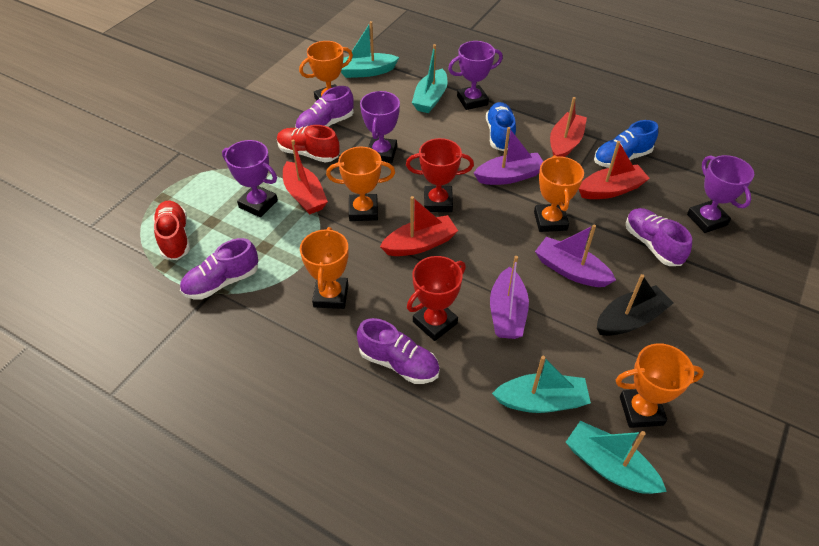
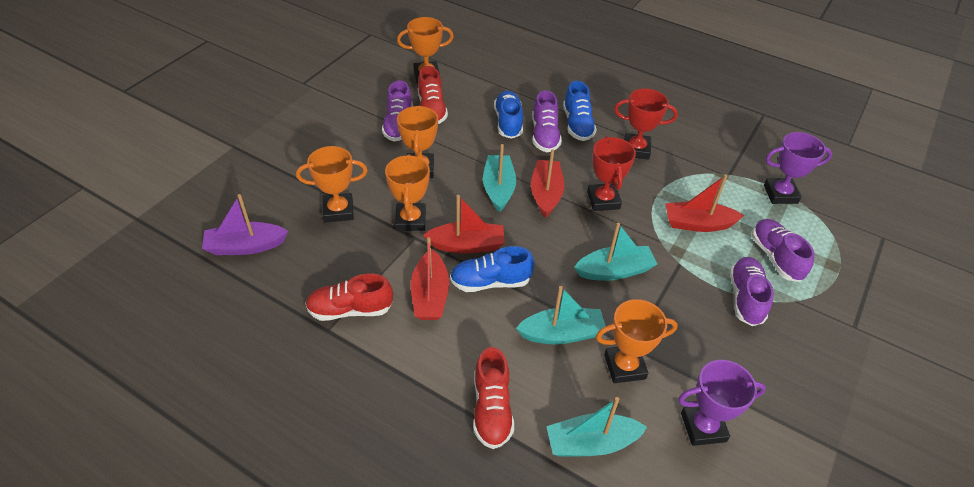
black boat: [597,274,674,336] = 1 -> none = 0
blue shoe: [486,102,516,151] [594,120,658,168] = 2 -> [450,246,534,292] [494,91,523,139] [563,81,597,141] = 3
purple boat: [474,127,543,185] [490,256,529,339] [535,224,616,287] = 3 -> [202,194,288,255] = 1
purple trophy: [222,140,278,217] [360,91,400,163] [448,41,503,110] [687,155,754,233] = 4 -> [678,360,766,446] [764,132,832,204] = 2
red shoe: [153,201,190,260] [277,125,340,163] = 2 -> [305,273,393,321] [418,66,448,124] [473,347,514,449] = 3

